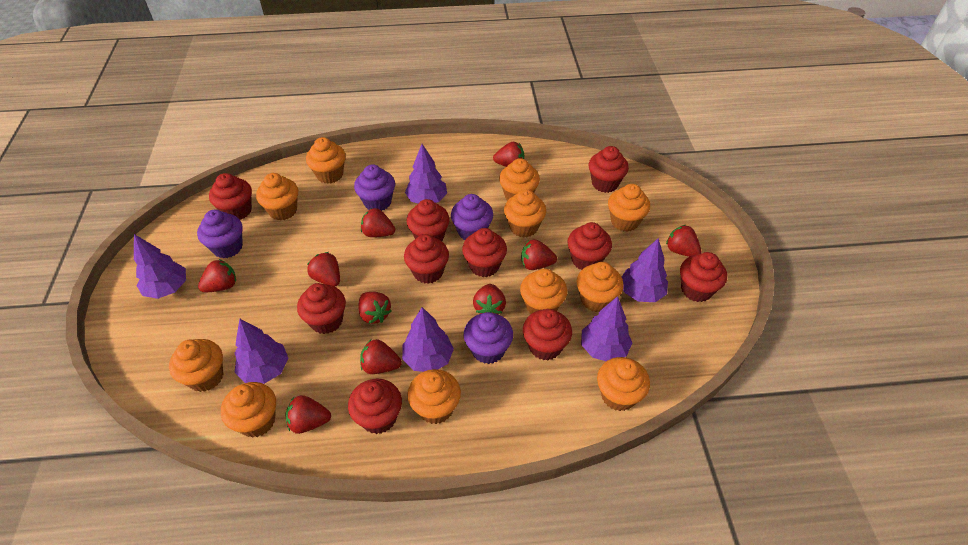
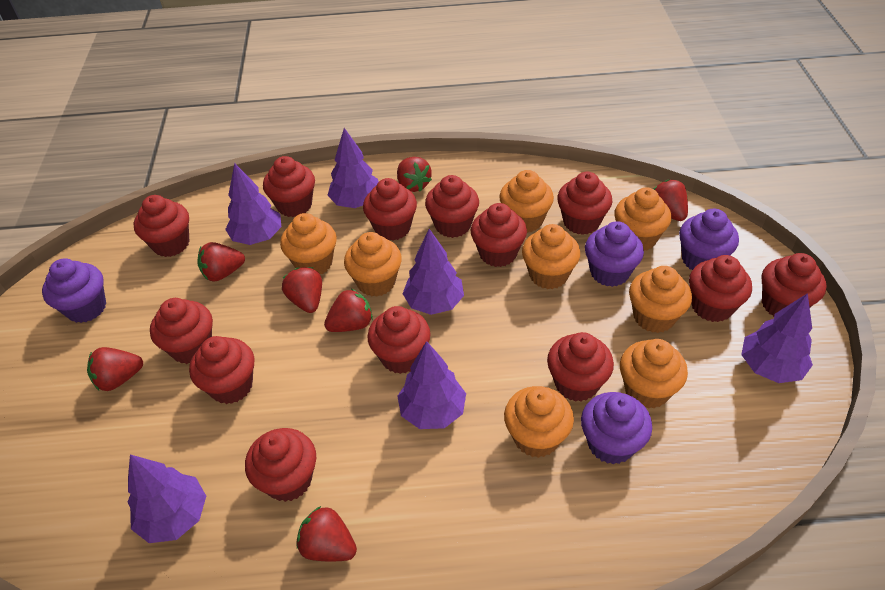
orange cupcake: [169,339,223,392] [221,382,276,438] [256,173,298,220] [306,137,346,184] [407,369,461,424] [499,158,540,201] [504,189,546,238] [520,269,567,314] [577,262,624,312] [597,357,650,411] [608,184,650,232] = 11 -> [280,213,337,274] [344,232,402,297] [499,170,554,233] [504,386,574,458] [522,224,580,289] [614,187,671,251] [620,339,688,409] [629,266,692,333] = 8
red cupcake: [209,173,252,220] [297,283,346,334] [348,378,402,434] [404,234,449,284] [407,199,450,241] [462,228,507,277] [523,309,572,360] [567,222,612,270] [589,146,629,193] [680,252,727,302] = 10 -> [134,195,190,257] [150,298,213,364] [189,336,255,404] [245,428,316,502] [263,156,315,217] [363,178,417,241] [367,306,431,374] [425,175,479,238] [471,203,527,267] [547,332,614,402] [557,172,612,235] [689,255,752,322] [762,253,827,317] = 13
red strawberry: [198,259,236,292] [285,395,331,434] [307,252,340,287] [358,292,391,324] [360,339,402,374] [361,208,395,237] [473,284,506,315] [493,142,524,167] [521,239,557,270] [666,225,702,257] = 10 -> [87,347,143,391] [197,242,245,282] [282,267,322,313] [296,506,357,561] [324,289,373,332] [397,157,432,192] [654,180,688,221] = 7

